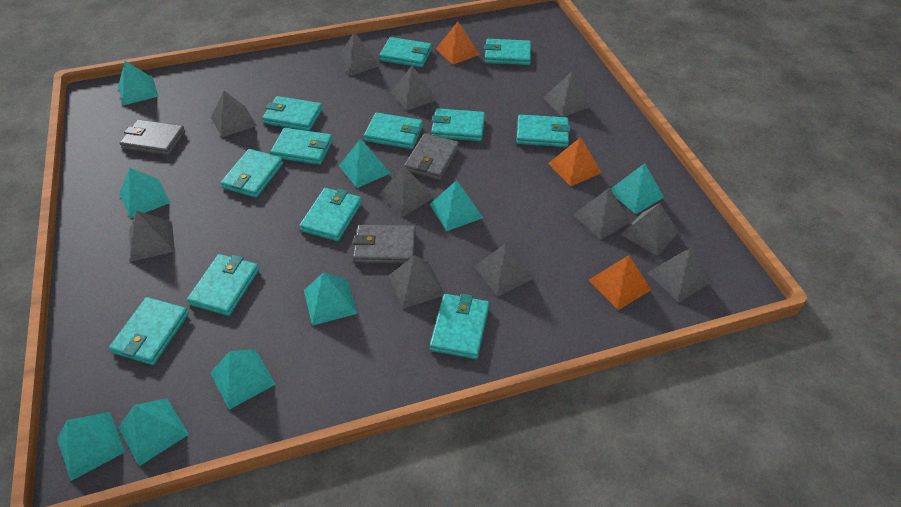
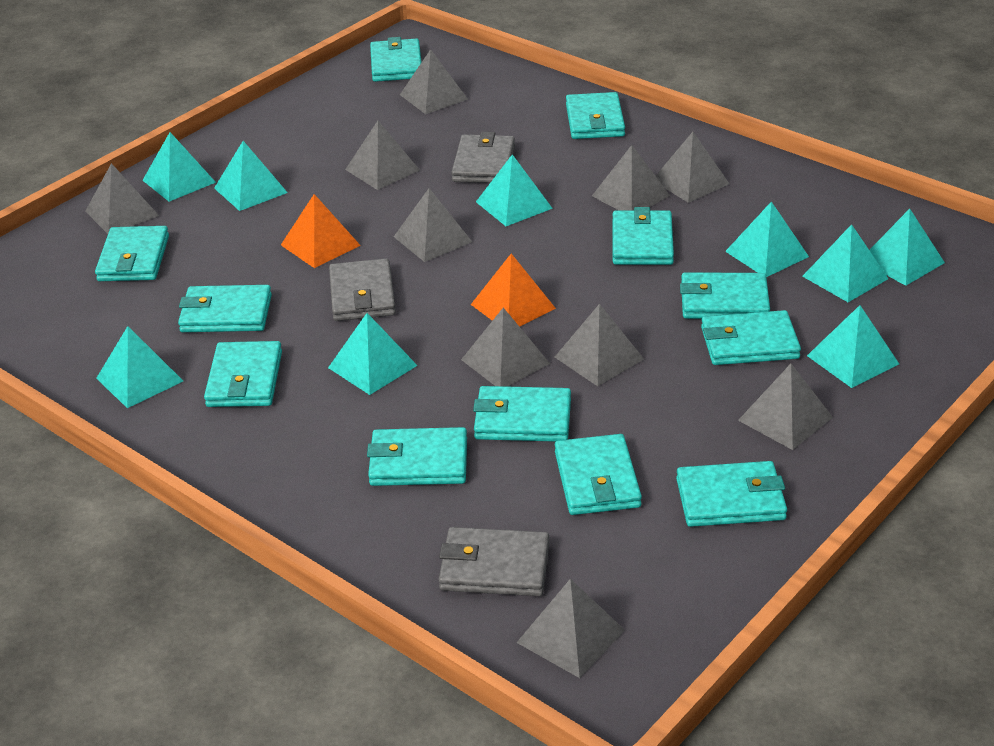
grey pyramid: [129,211,175,262] [211,91,257,137] [336,32,380,76] [379,165,434,216] [389,255,445,309] [391,65,437,111] [474,242,534,296] [543,72,591,117] [573,187,631,240] [621,203,679,256] [648,248,710,302] = 11 -> [85,163,159,234] [345,121,420,190] [394,188,472,262] [400,49,468,114] [461,308,550,387] [516,579,625,678] [555,304,644,386] [592,145,670,210] [656,132,729,203] [738,363,833,450] = 10
orange pyramid: [436,22,480,65] [548,137,602,186] [588,255,651,310] = 3 -> [281,194,361,268] [471,254,556,327] = 2

